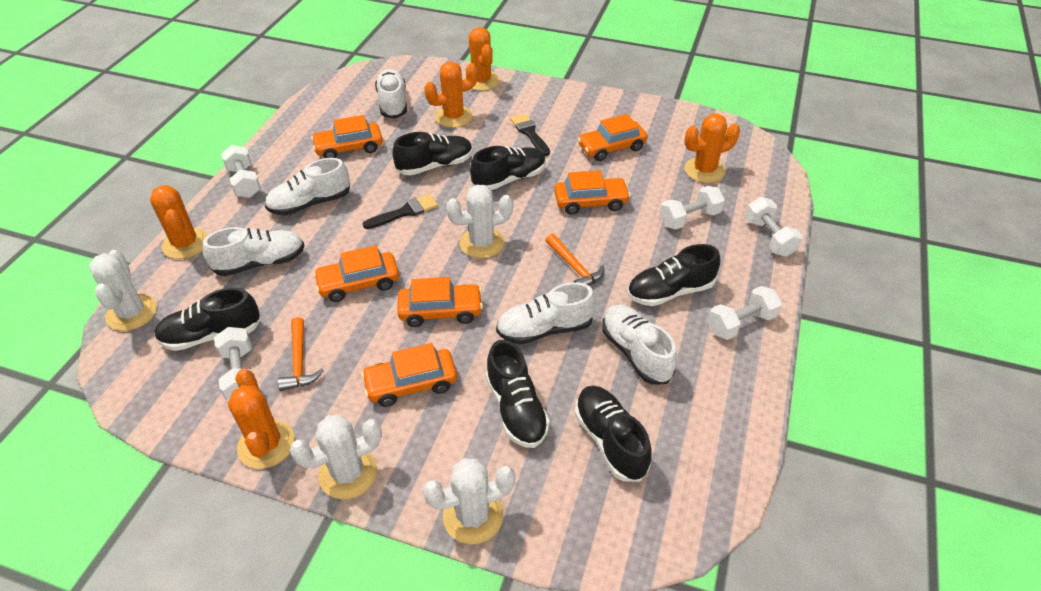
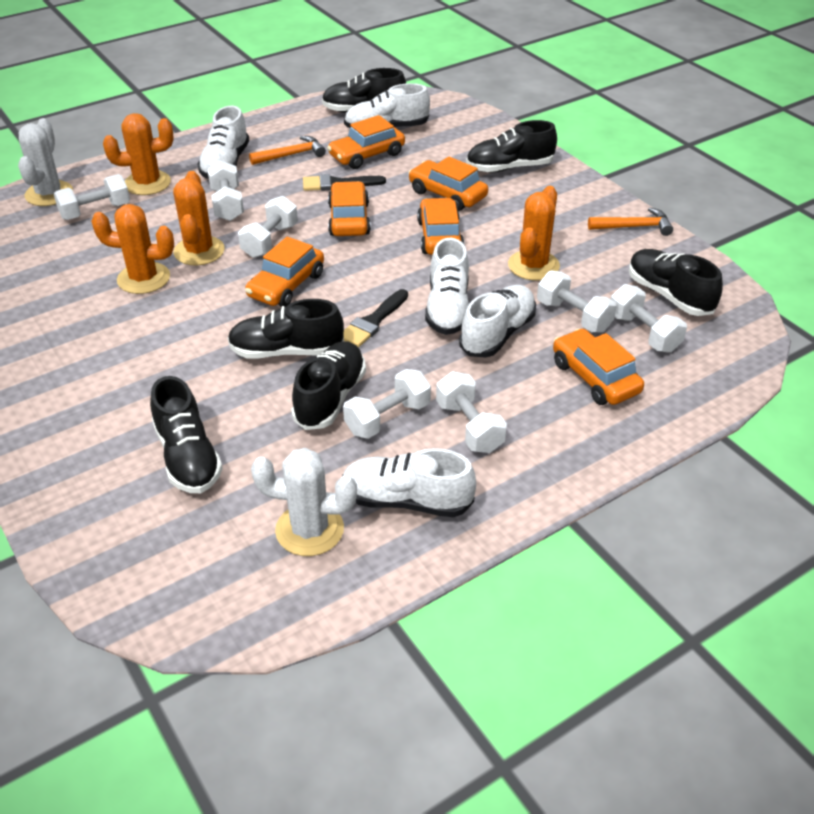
orange cactus: [150,185,208,259] [228,369,294,469] [424,62,478,128] [464,27,500,91] [684,114,740,183] = 5 -> [91,204,174,294] [103,113,174,195] [173,171,225,265] [508,186,560,280] = 4
white cactus: [89,250,157,331] [290,415,382,499] [423,458,515,544] [446,185,513,258] = 4 -> [18,118,73,206] [251,448,357,556] = 2
white dumbbell: [214,327,257,401] [221,145,261,198] [660,186,725,230] [708,286,782,340] [745,197,803,257] = 5 -> [54,174,130,220] [208,160,244,221] [238,196,298,258] [343,369,431,439] [436,372,507,453] [537,270,617,332] [611,284,687,353] = 7

